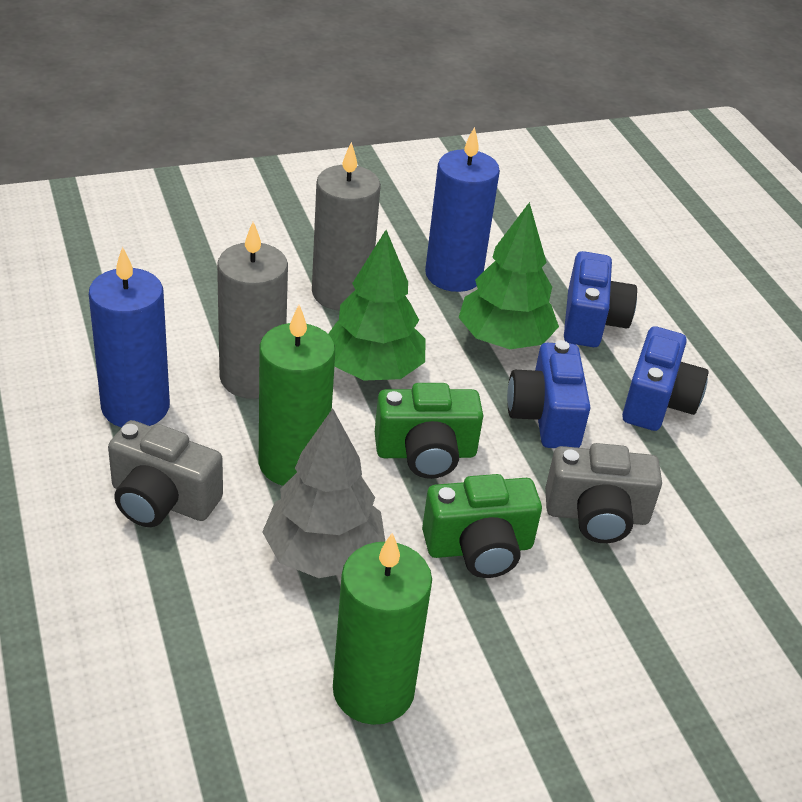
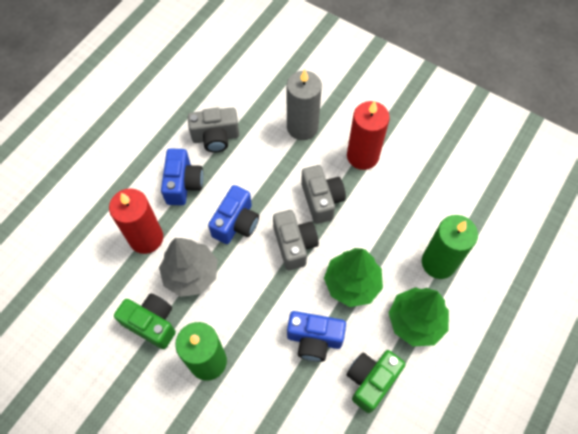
blue candle: [89,247,170,428] [425,127,500,292] = 2 -> none = 0
grey camera: [108,420,223,527] [545,443,662,543] = 2 -> [188,108,239,153] [273,210,319,270] [301,165,346,224] = 3
grey candle: [217,222,288,399] [312,142,381,311] = 2 -> [287,69,322,140] = 1
red candle: none = 0 -> [109,188,163,254] [347,101,390,170] = 2

